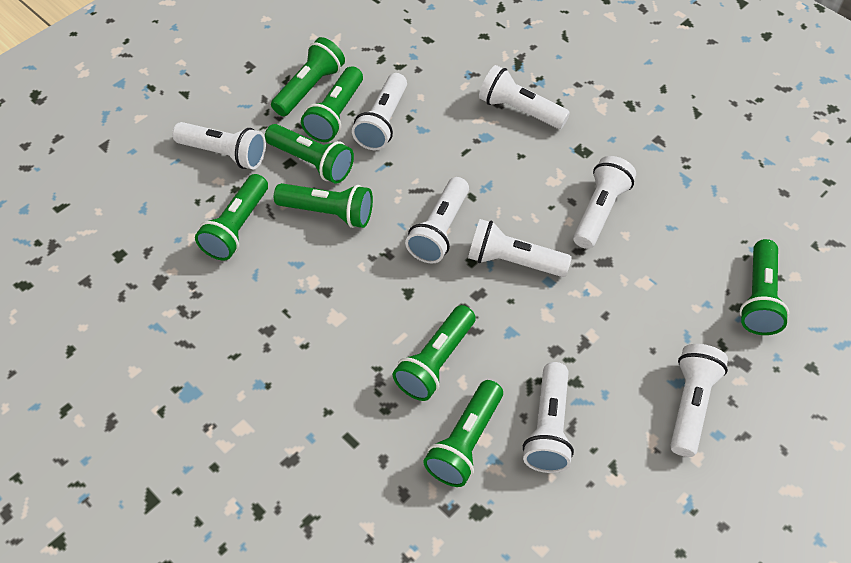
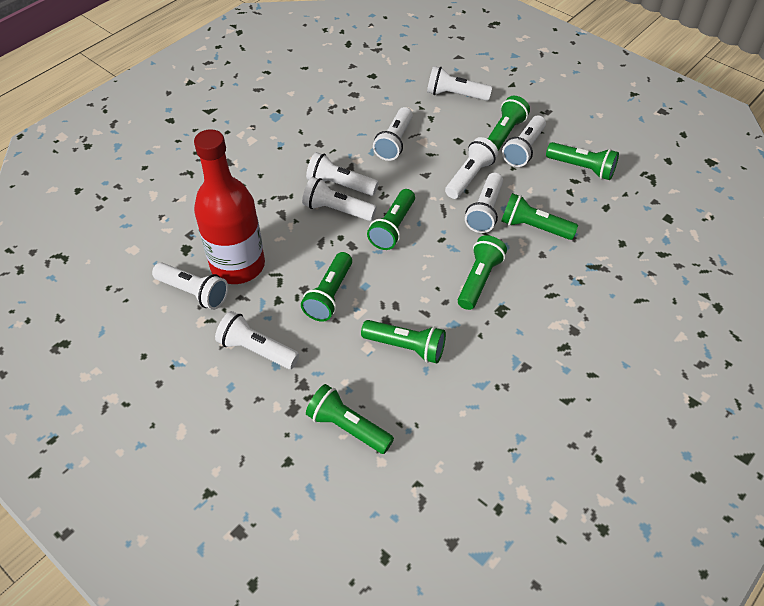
red bottle: none = 0 -> [194,129,265,284] = 1
white flashlight: [172,122,266,169] [352,73,407,150] [405,177,469,264] [468,219,572,277] [479,65,570,129] [523,362,574,473] [573,156,636,249] [670,344,728,457] = 8 -> [152,263,228,310] [215,311,299,369] [302,177,377,221] [306,152,379,196] [373,107,413,161] [427,66,492,101] [445,137,498,199] [465,173,503,233] [502,115,546,167] = 9

